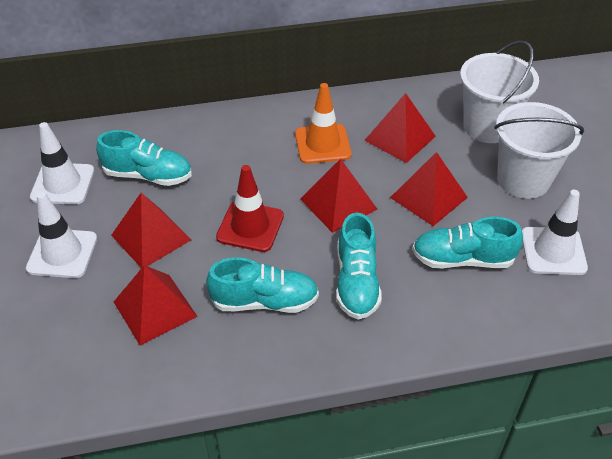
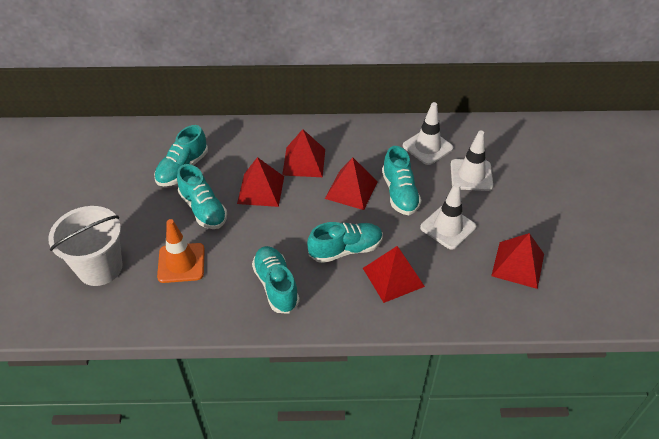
red traffic cone: [216,165,284,252] = 1 -> none = 0
turquoise shoe: [96,130,192,186] [206,257,319,313] [336,213,382,320] [412,217,523,269] = 4 -> [154,125,208,186] [177,164,227,229] [252,246,300,314] [307,222,383,263] [382,146,421,215] = 5
white bucket: [460,41,539,143] [494,102,584,199] = 2 -> [48,206,122,286] = 1

